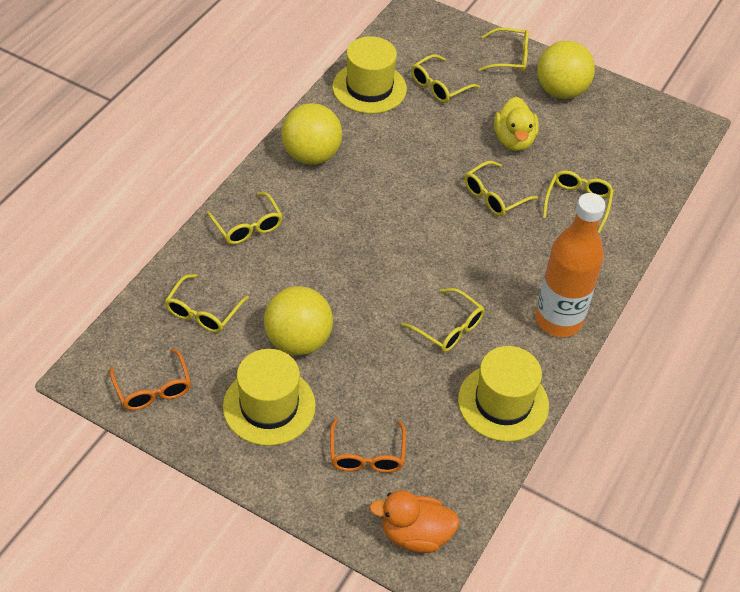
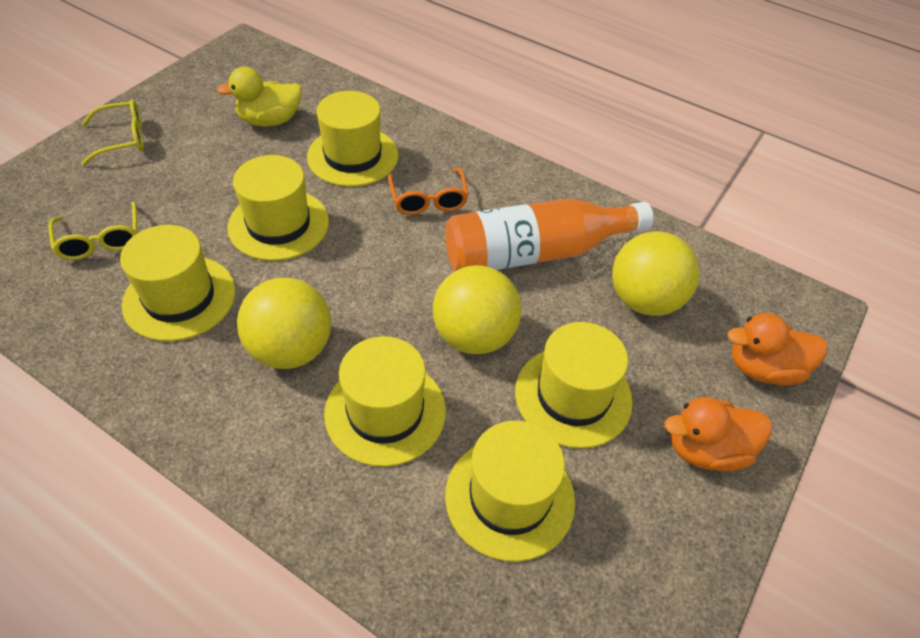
orange duck: [369,490,460,553] = 1 -> [665,397,772,472] [727,313,827,386] = 2
orange glasses: [110,349,191,410] [330,419,406,473] = 2 -> [388,168,469,215] = 1
yellow glasses: [165,274,249,333] [206,192,283,244] [401,288,485,352] [411,54,480,103] [464,161,538,216] [478,28,529,72] [543,171,614,233] = 7 -> [48,202,137,260] [81,99,144,165] = 2
yellow hat: [223,349,316,446] [332,36,407,114] [458,346,549,442] = 3 -> [120,225,235,341] [227,155,329,261] [307,91,398,187] [324,336,446,467] [445,420,575,562] [515,322,633,448] = 6

